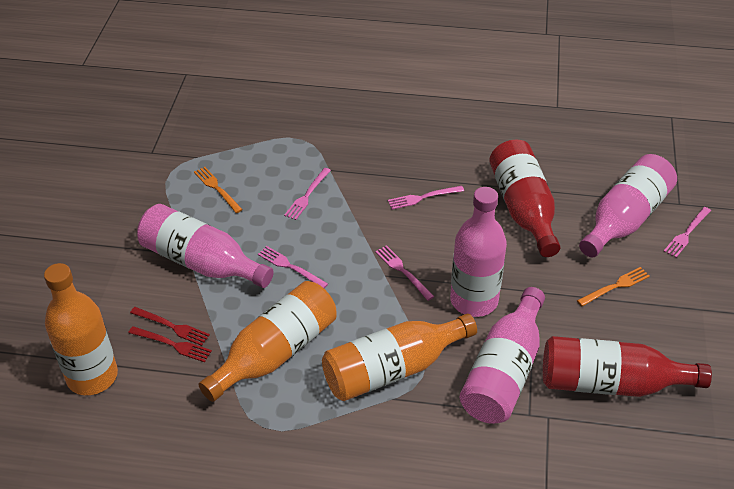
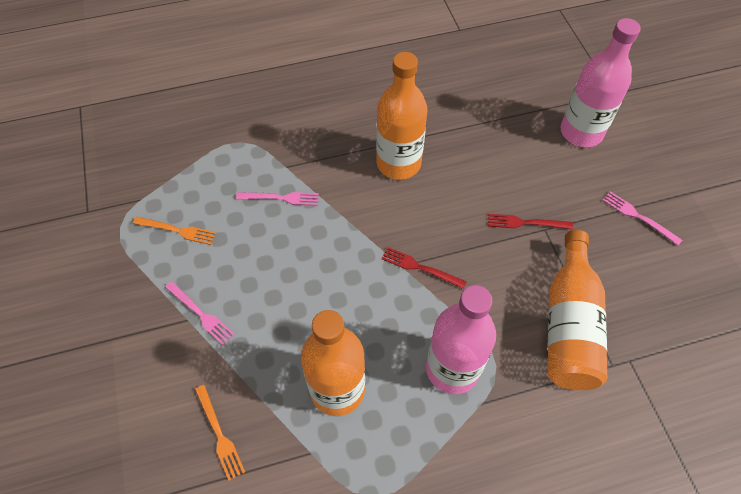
pink bottle: [137,204,274,288] [450,187,507,317] [459,287,545,424] [579,154,677,258] = 4 -> [426,285,496,394] [560,18,641,147] = 2
pink fork: [258,246,328,288] [284,168,331,220] [375,245,434,301] [388,186,464,210] [664,207,711,258] = 5 -> [165,281,235,345] [236,192,319,206] [602,191,682,245] = 3
red bottle: [489,140,561,257] [543,336,712,397] = 2 -> none = 0

